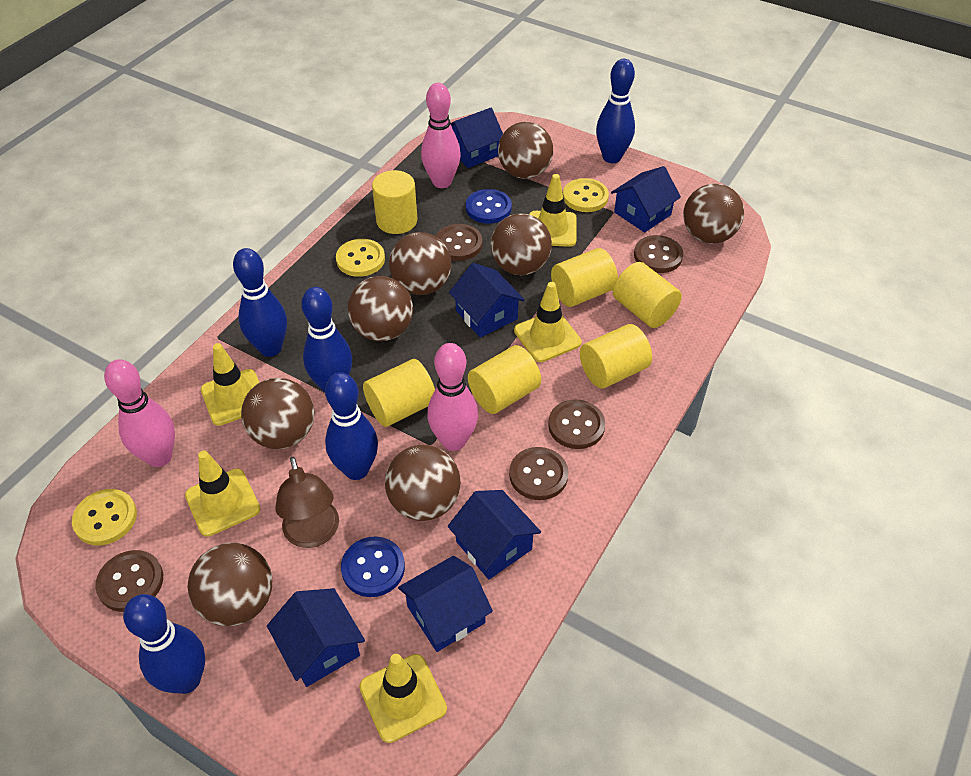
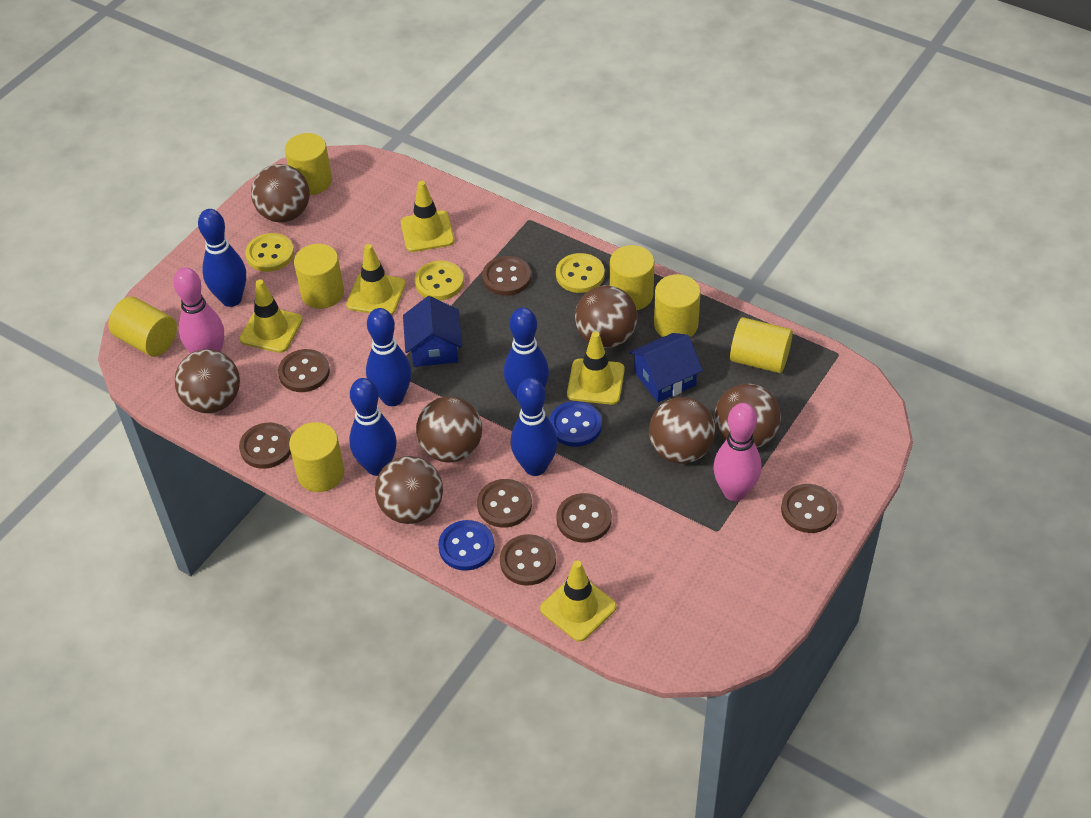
blue house: [267,588,365,687] [398,556,493,652] [448,490,541,580] [449,263,525,338] [450,107,503,168] [611,166,681,233] = 6 -> [403,296,462,367] [629,333,703,402] = 2
brown ball: [187,543,272,626] [241,378,314,449] [348,276,413,341] [385,445,461,521] [389,232,451,295] [491,213,552,275] [498,121,553,179] [683,183,744,244] = 8 -> [175,349,240,413] [251,164,310,222] [375,456,443,524] [416,396,482,462] [575,286,637,348] [649,397,715,464] [714,383,781,448] = 7
brown button: [95,550,163,612] [436,224,482,261] [509,447,568,500] [548,399,605,449] [634,235,683,273] = 5 -> [239,422,291,469] [278,349,330,392] [477,479,532,528] [482,256,531,296] [500,534,556,586] [556,493,612,543] [781,484,837,533] = 7
brown lamp: [275,457,339,548] = 1 -> none = 0
pink bowling pin: [104,359,175,467] [421,83,461,188] [427,343,478,451] = 3 -> [173,267,224,353] [713,403,761,501] = 2
yellow cylinder: [363,359,435,427] [372,170,417,234] [468,345,541,414] [551,248,618,307] [580,324,652,389] [613,262,682,328] = 6 -> [108,297,177,357] [285,133,332,195] [289,422,345,492] [294,244,344,309] [610,245,654,310] [654,274,701,337] [730,317,793,373] = 7

